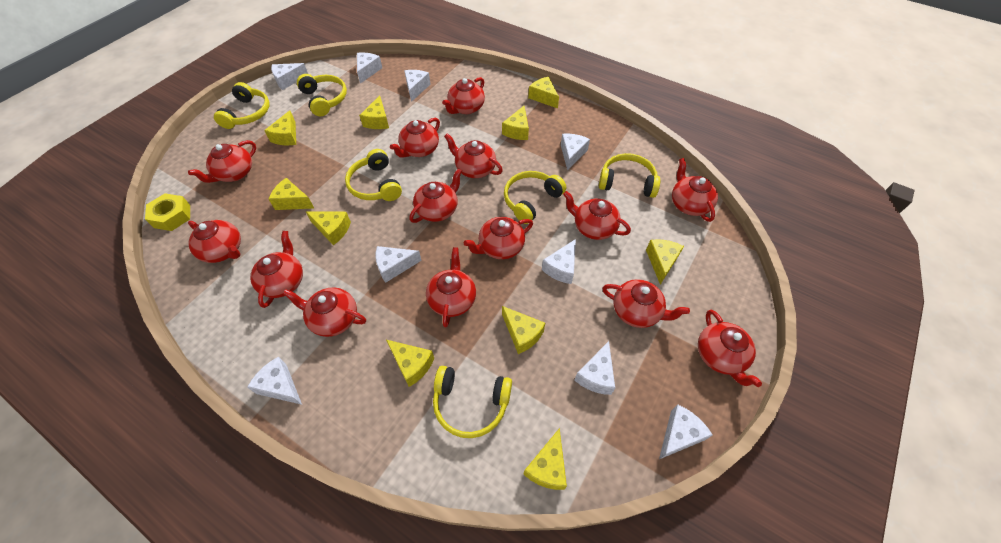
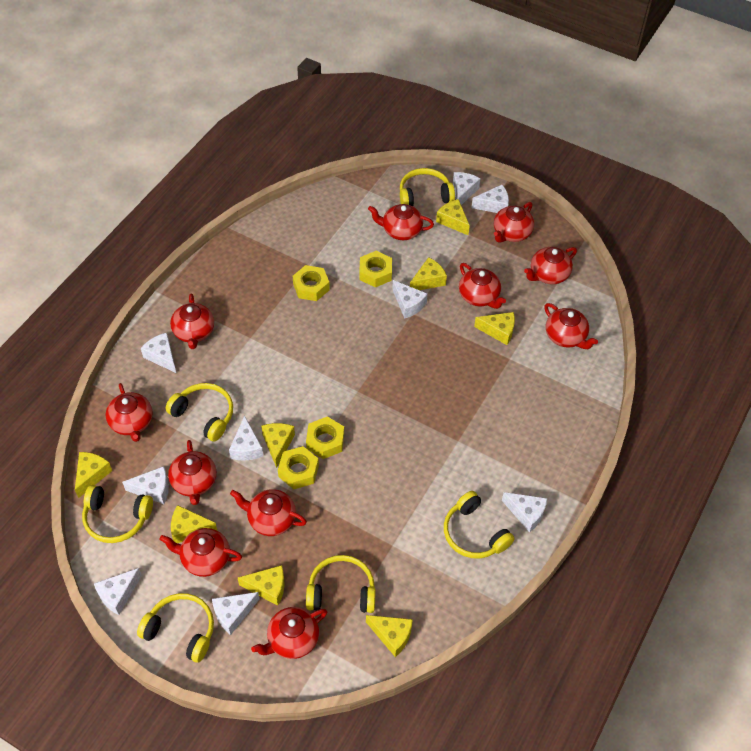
red teapot: [188,140,256,183] [188,220,241,263] [250,231,303,308] [283,287,366,337] [390,118,440,158] [409,168,462,223] [426,247,476,328] [442,77,485,114] [444,133,503,178] [464,217,533,259] [563,191,631,240] [602,279,690,328] [672,158,718,222] [698,310,762,387] = 14 -> [105,383,153,442] [160,528,242,577] [168,440,216,505] [170,294,214,349] [230,489,307,536] [251,607,327,659] [368,204,434,240] [459,263,506,309] [494,202,534,243] [524,247,577,284] [544,303,598,349] = 11
yellow cheese: [264,110,296,145] [269,178,314,210] [306,211,351,245] [359,95,389,129] [386,340,434,387] [502,105,529,140] [502,306,545,354] [523,428,567,490] [528,77,559,109] [646,239,684,285] = 10 -> [75,452,112,498] [171,505,217,543] [238,565,284,606] [261,423,295,468] [366,615,413,657] [410,257,447,290] [436,199,470,235] [474,312,515,345] = 8
yellow nut: [145,193,190,231] = 1 -> [278,446,319,489] [293,265,330,301] [306,416,344,459] [359,251,392,287] = 4

